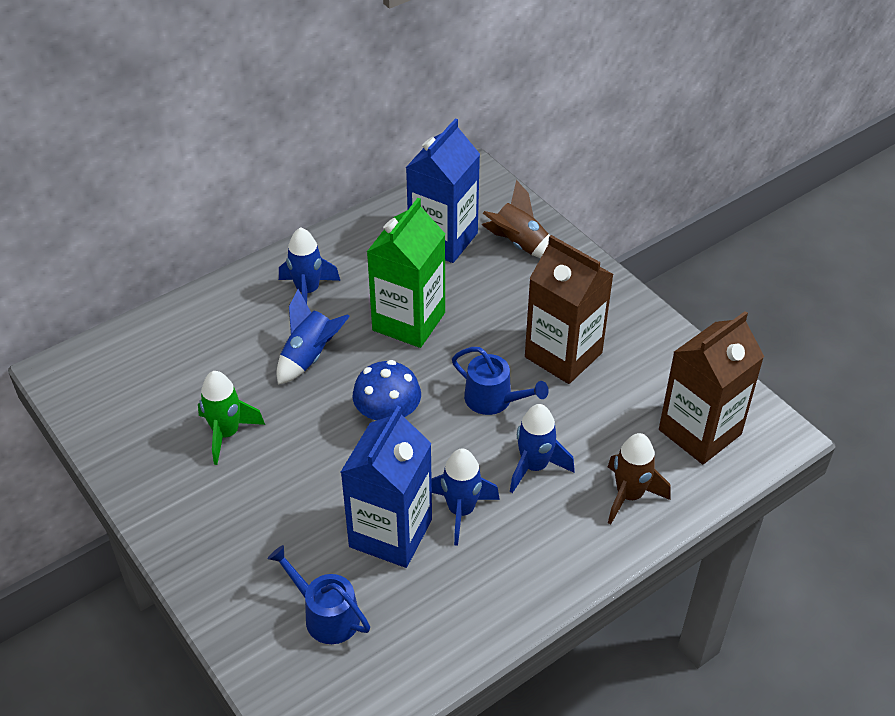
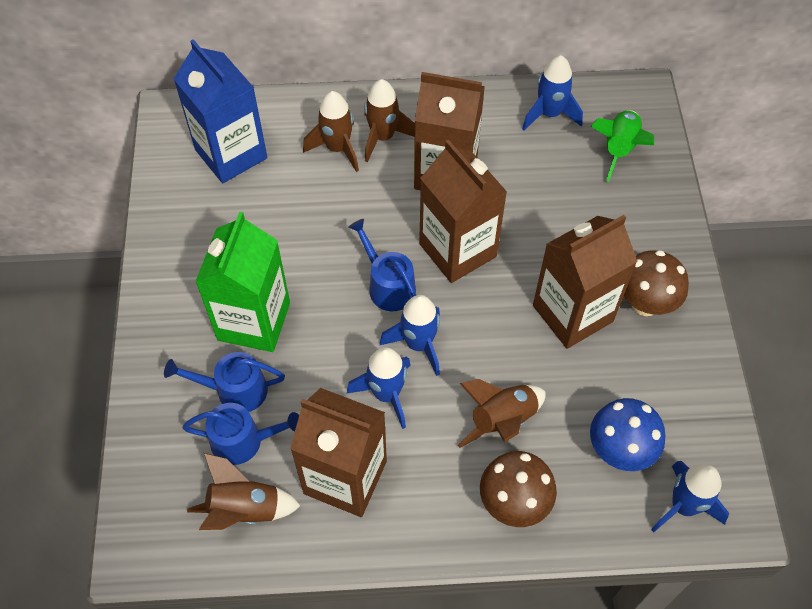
blue carton: [341,406,432,568] [406,118,480,263] = 2 -> [173,39,267,183] = 1
blue watering can: [268,545,370,644] [452,347,549,415] = 2 -> [164,352,285,412] [182,403,299,465] [349,219,416,311] = 3
brown carton: [525,235,614,384] [659,311,764,464] = 2 -> [290,388,387,517] [414,72,485,190] [419,140,507,283] [533,215,638,349] = 4
brown mushroom: none = 0 -> [480,451,557,527] [624,250,689,316] = 2
brown rocket: [482,180,550,258] [608,433,671,524] = 2 -> [187,453,301,530] [303,91,359,172] [364,79,415,162] [458,379,546,448] = 4

